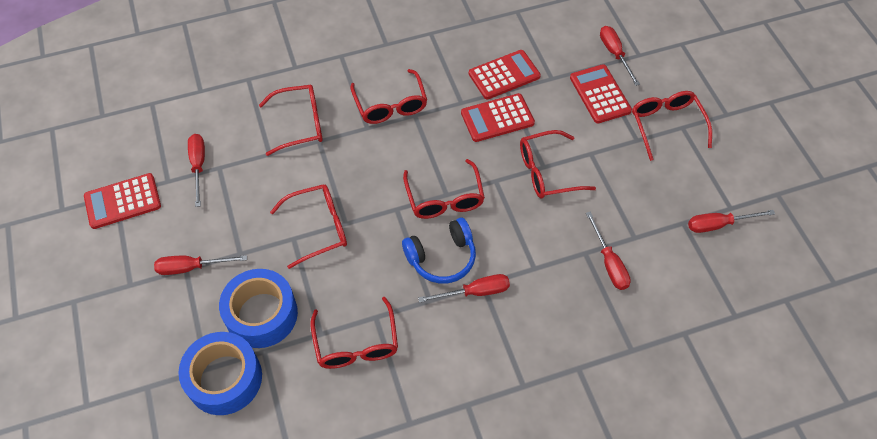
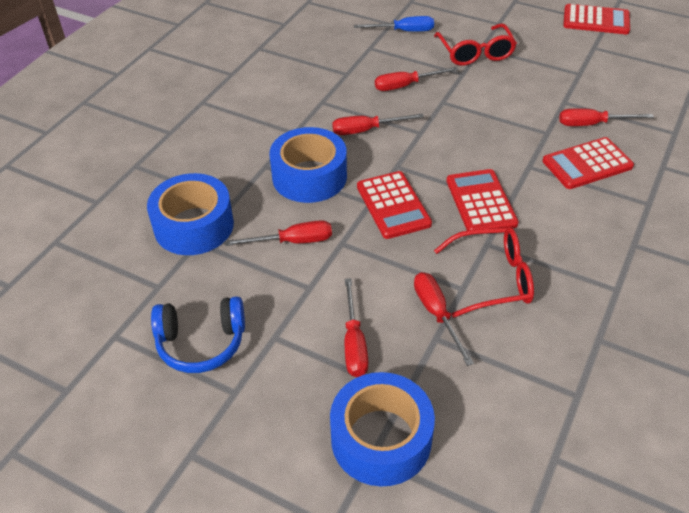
blue screwdriver: none = 0 -> [354,16,434,32] = 1
blue tape: [178,332,262,415] [219,269,298,348] = 2 -> [147,173,234,255] [269,127,347,203] [330,372,435,486] = 3
red glasses: [259,85,323,156] [270,184,347,269] [311,297,398,369] [350,69,427,124] [403,159,485,219] [520,130,596,199] [632,91,712,161] = 7 -> [434,24,517,66] [434,227,534,318] = 2

